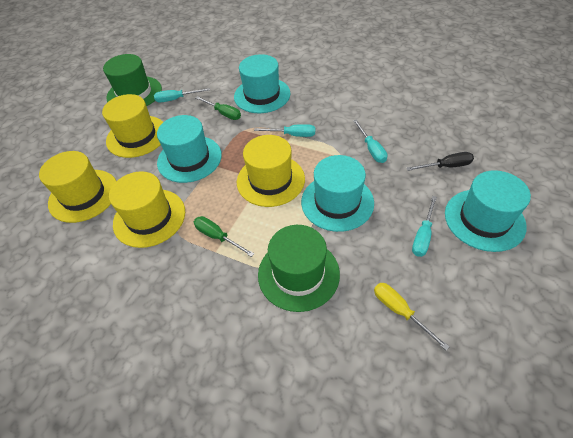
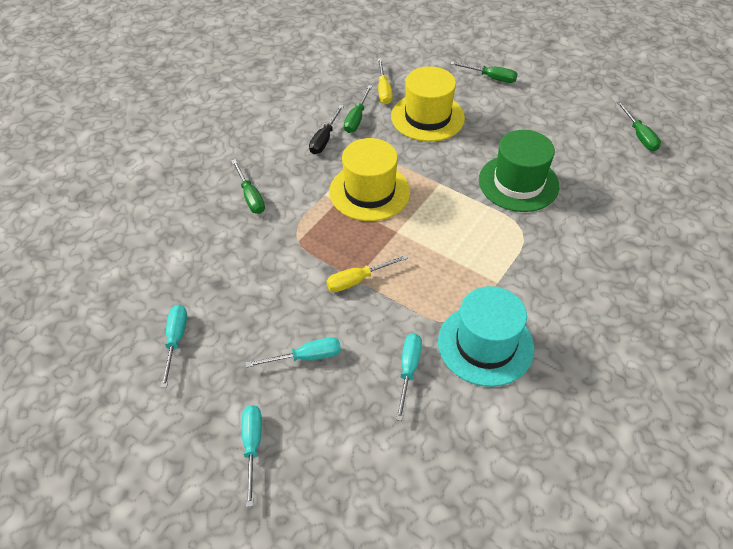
green hat: [103,54,162,106] [258,225,340,312] = 2 -> [479,130,559,212] = 1
green screwdriver: [194,216,254,257] [196,96,241,120] = 2 -> [231,159,265,214] [344,85,372,133] [450,61,518,83] [617,101,661,151] = 4
turquoise hat: [157,115,222,183] [234,54,291,113] [301,155,374,232] [445,170,531,252] = 4 -> [438,286,535,387] = 1
yellow hat: [39,151,116,223] [102,94,163,158] [109,171,185,248] [237,135,305,207] = 4 -> [329,138,410,221] [391,66,465,142] = 2
yellow screwdriver: [374,283,449,350] = 1 -> [326,255,408,292] [378,58,393,104] = 2

